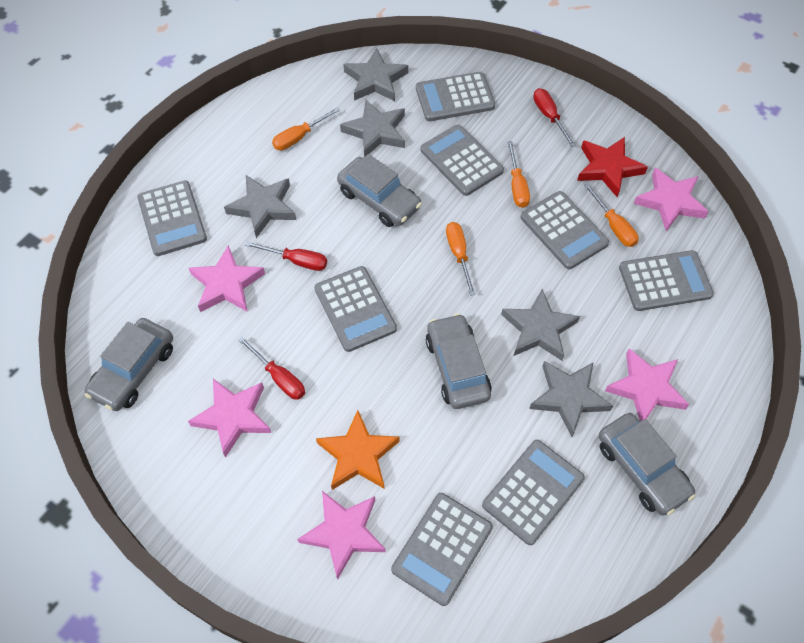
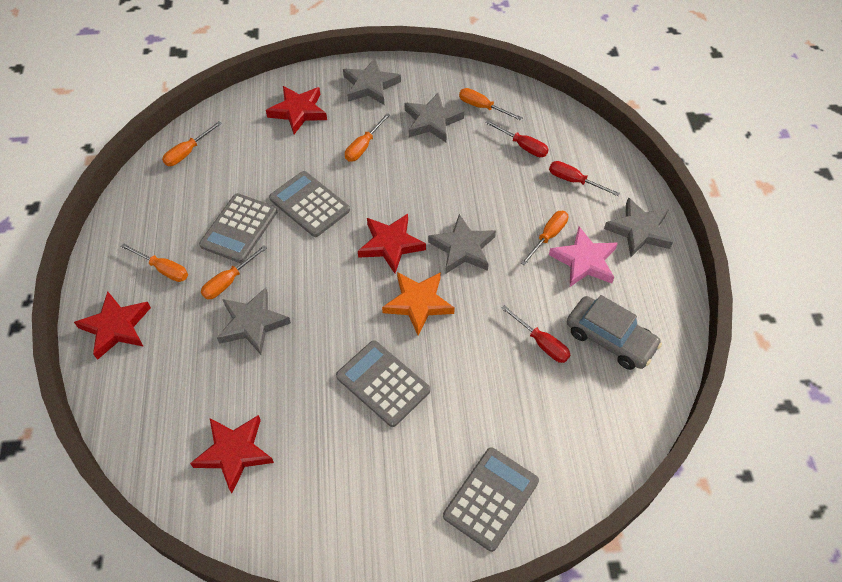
grey calculator: [137,180,207,256] [314,266,397,352] [391,493,493,606] [416,72,495,121] [421,124,504,196] [482,440,585,545] [521,191,609,269] [619,250,714,311] = 8 -> [199,193,277,263] [269,171,350,237] [336,340,430,427] [443,447,539,552] = 4
grey car: [84,318,173,411] [337,154,422,227] [426,313,492,409] [599,413,696,515] = 4 -> [567,295,662,370] = 1
orange screwdriver: [272,107,340,150] [446,222,476,296] [507,141,530,208] [584,184,639,247] = 4 -> [121,243,188,282] [162,121,222,166] [201,245,267,299] [345,113,390,162] [459,88,522,121] [521,211,568,266] = 6
pink star: [188,379,271,458] [189,245,265,312] [297,491,386,580] [605,348,689,421] [634,167,709,231] = 5 -> [549,227,618,287] = 1
red star: [577,137,648,197] = 1 -> [74,291,151,360] [190,415,274,493] [266,86,327,134] [358,214,426,273] = 4

